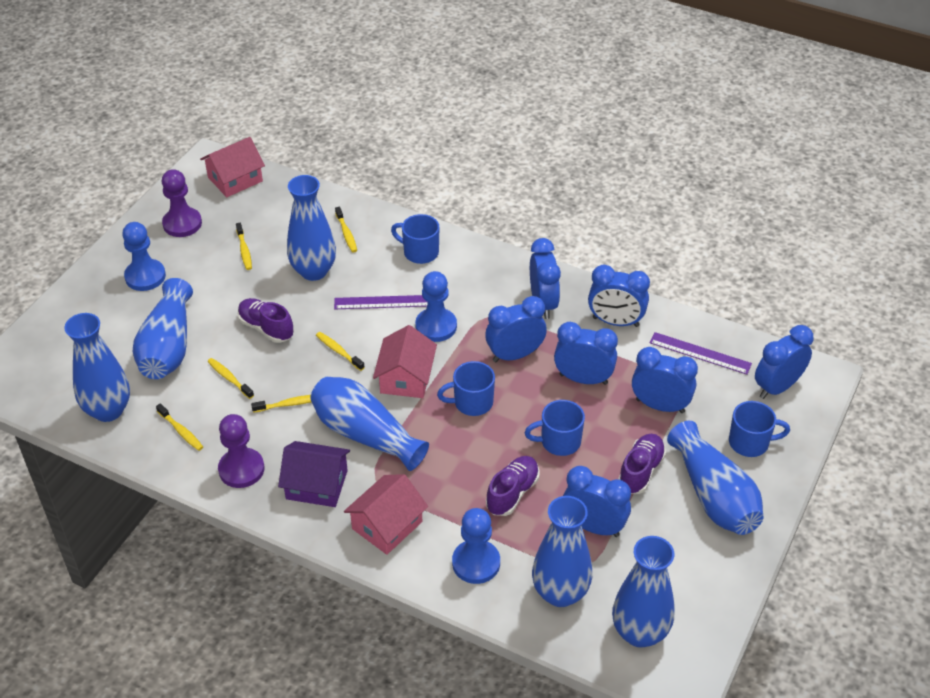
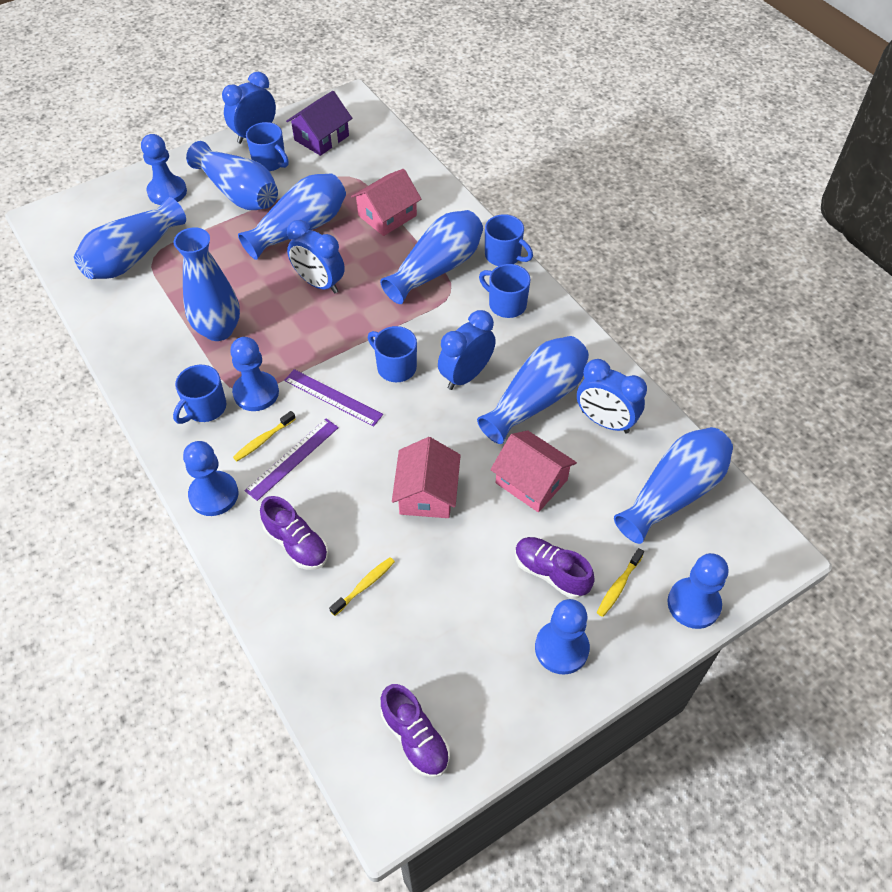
blue clock: [485,296,547,362] [530,238,561,319] [554,322,618,385] [563,466,631,537] [588,265,650,327] [632,347,698,413] [755,325,814,399] = 7 -> [222,72,276,144] [287,220,345,293] [438,310,496,390] [577,359,647,433] = 4
blue mug: [391,214,439,264] [437,361,495,416] [524,400,585,456] [729,401,790,457] = 4 -> [173,365,226,424] [246,122,289,171] [368,326,417,382] [479,264,530,318] [485,214,533,266] = 5
blue pawn: [122,222,166,291] [415,271,457,342] [452,508,500,584] = 3 -> [141,134,187,205] [183,441,238,516] [230,337,279,411] [535,599,590,675] [668,553,729,629] = 5
purple pawn: [162,169,202,237] [218,414,265,488] = 2 -> none = 0
yellow toothbrush: [156,403,203,451] [208,358,254,399] [236,223,252,270] [251,395,311,413] [316,332,365,371] [335,207,357,252] = 6 -> [233,411,296,461] [329,557,395,616] [597,548,644,617] = 3

